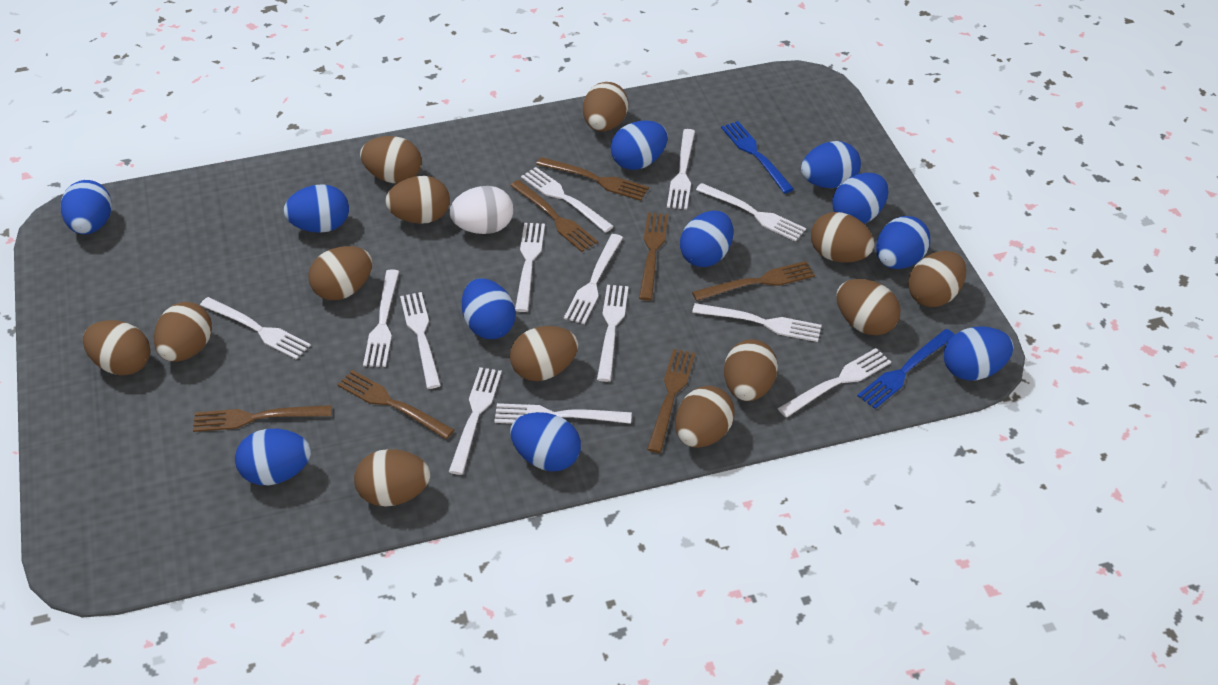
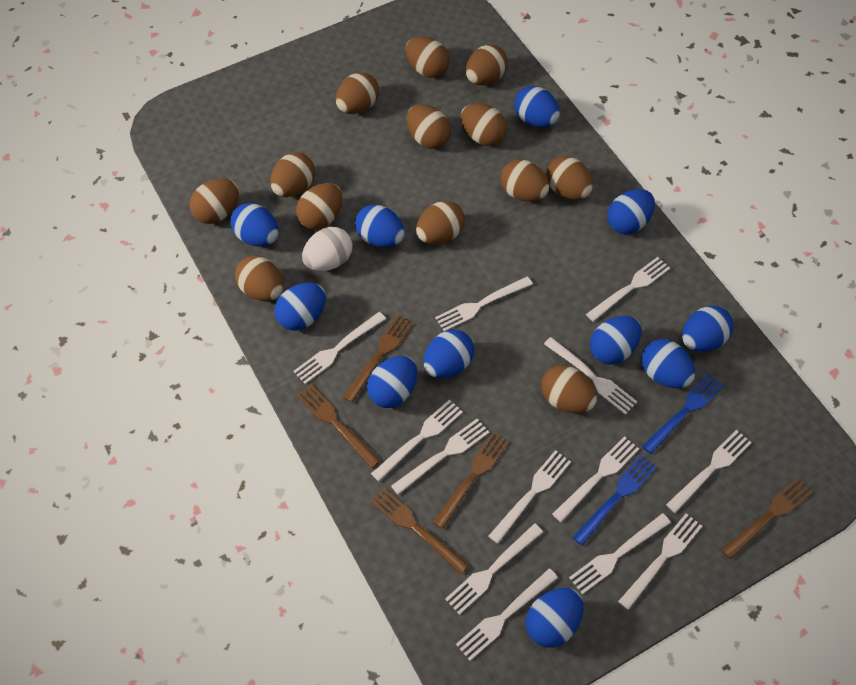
brown fork: [193,405,332,432] [337,370,454,439] [510,180,598,252] [536,157,649,201] [639,212,668,301] [647,349,695,453] [692,261,815,301] = 7 -> [296,384,380,469] [343,315,413,403] [370,488,469,574] [433,432,509,529] [721,477,813,559] = 5

